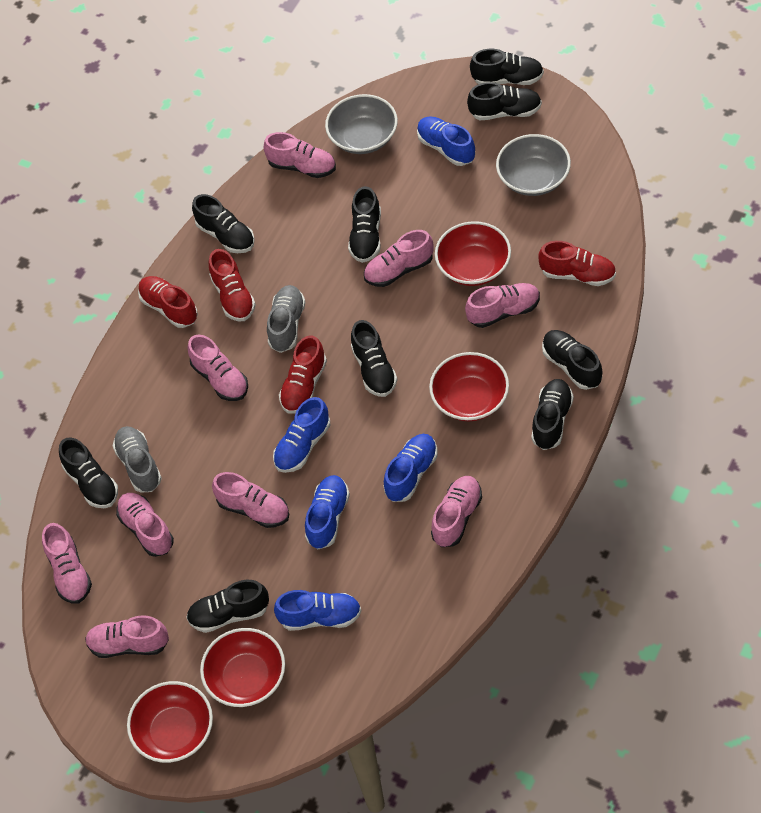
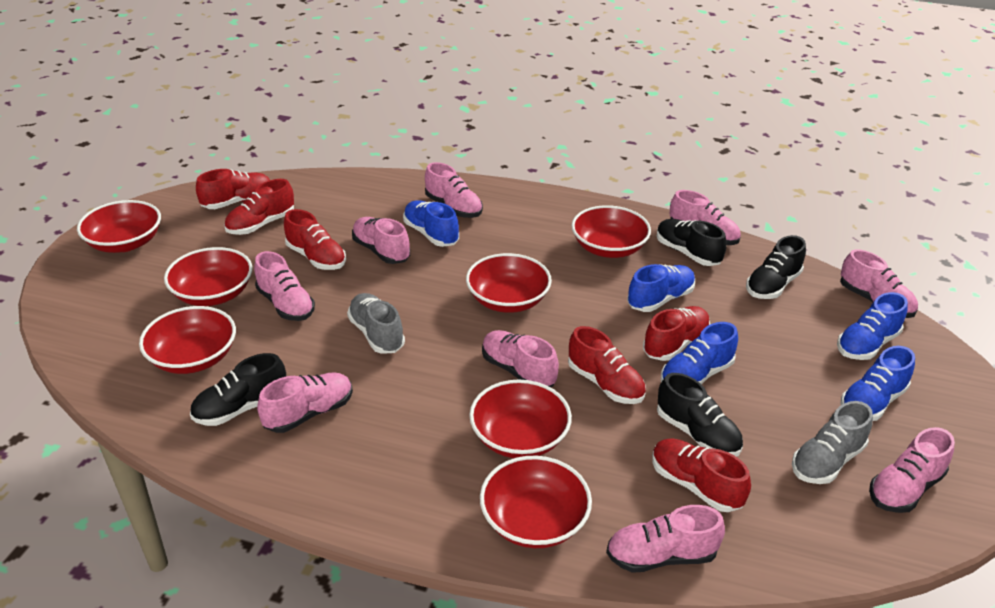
black shoe: [59,438,118,508] [186,580,269,633] [192,194,255,253] [348,186,381,263] [351,320,397,397] [467,82,542,120] [470,49,544,85] [531,379,574,450] [542,330,602,390] = 9 -> [190,353,286,426] [657,219,726,266] [657,373,743,456] [746,235,806,299] = 4
grey bowl: [325,94,398,154] [496,134,571,196] = 2 -> none = 0
red bowl: [127,681,213,763] [200,628,285,707] [429,352,509,421] [435,221,511,286] = 4 -> [77,200,161,253] [139,306,236,374] [164,247,253,306] [466,253,552,313] [469,380,572,458] [480,456,592,548] [572,205,651,258] = 7
red shoe: [138,276,198,328] [209,249,256,321] [279,335,327,414] [538,241,616,286] = 4 -> [196,169,270,209] [224,179,294,235] [284,209,346,270] [568,326,646,404] [643,306,710,361] [652,438,751,512] = 6

